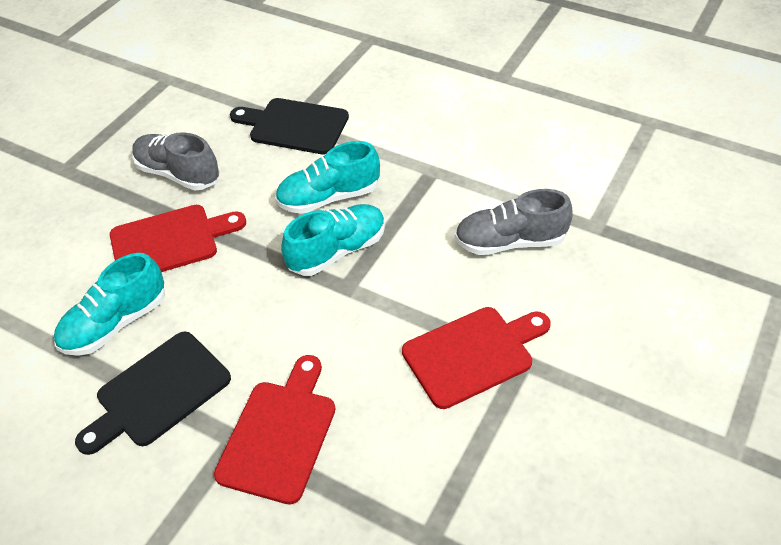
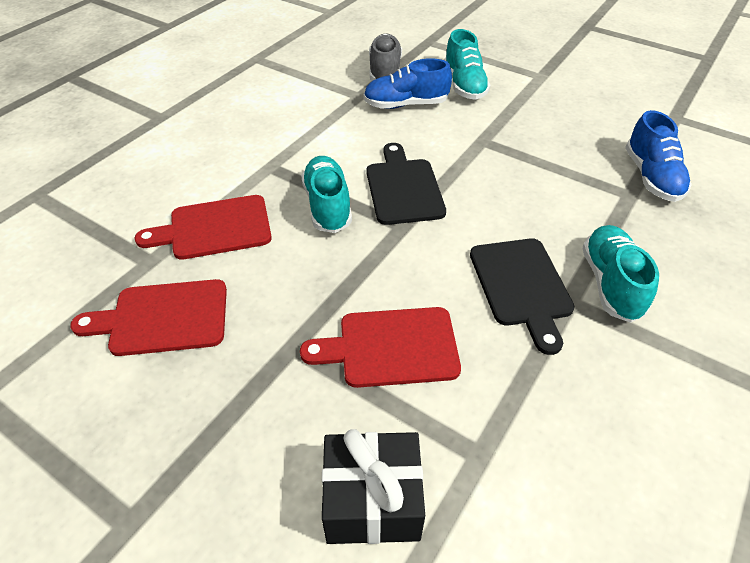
black gift: none = 0 -> [322,429,425,544] = 1
blue shoe: none = 0 -> [363,58,452,109] [625,110,692,202] = 2
grey shoe: [132,132,220,190] [455,189,573,255] = 2 -> [369,33,402,81] = 1

